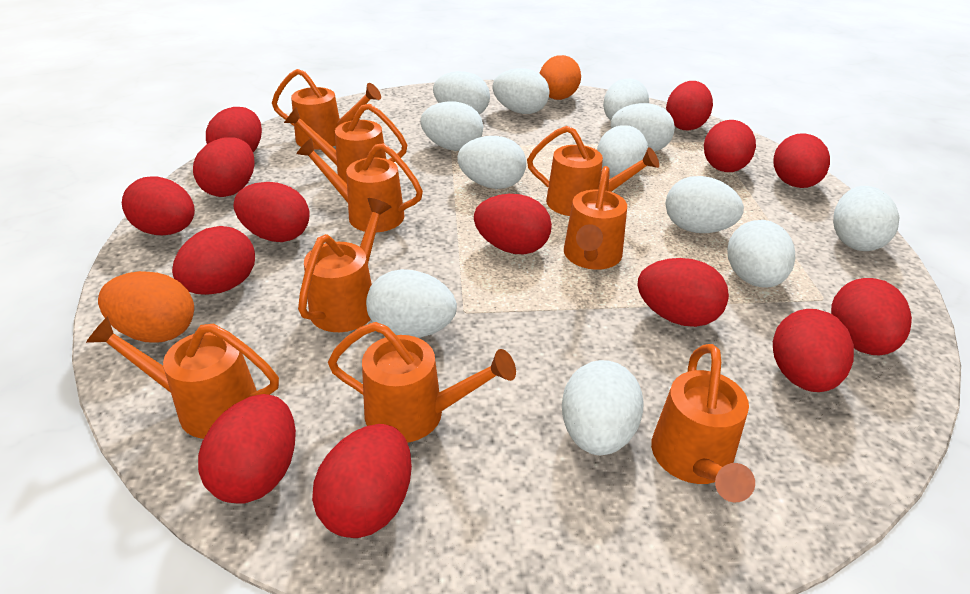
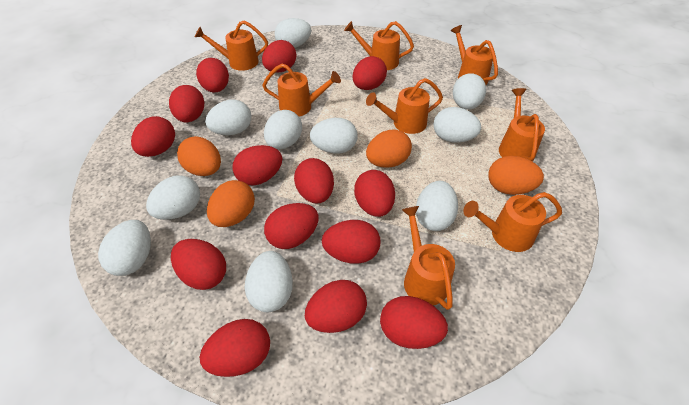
orange egg: [98,271,194,343] [539,55,581,100] = 2 -> [177,136,221,176] [207,180,255,227] [366,129,412,168] [488,156,544,195] = 4
orange watering can: [86,316,279,439] [272,69,381,150] [284,104,407,184] [296,138,423,232] [298,198,391,332] [328,322,516,443] [527,126,659,216] [564,166,627,270] [651,344,755,502] = 9 -> [195,21,268,71] [262,64,341,117] [344,21,414,70] [366,78,443,134] [402,206,455,310] [450,25,498,85] [463,192,562,252] [499,88,545,162] = 8
white egg: [366,269,457,338] [420,101,483,151] [433,71,490,115] [457,136,526,189] [492,68,550,114] [562,360,644,455] [597,125,648,177] [603,79,649,121] [611,103,675,152] [666,176,744,233] [727,220,795,288] [833,186,900,251] = 12 -> [98,220,151,276] [146,175,200,220] [205,100,251,135] [245,251,293,312] [264,110,302,149] [274,18,311,48] [310,118,358,154] [416,181,458,231] [433,107,481,143] [453,74,486,110] = 10

